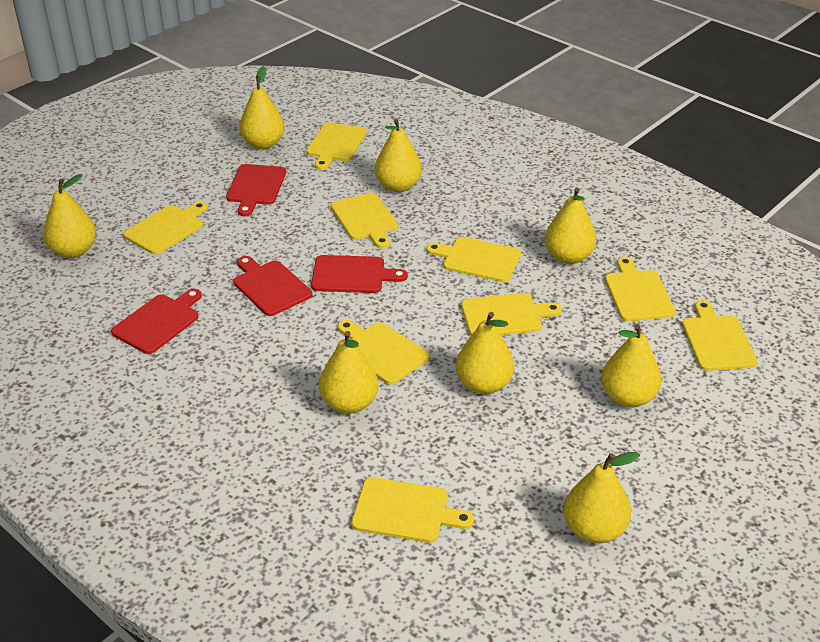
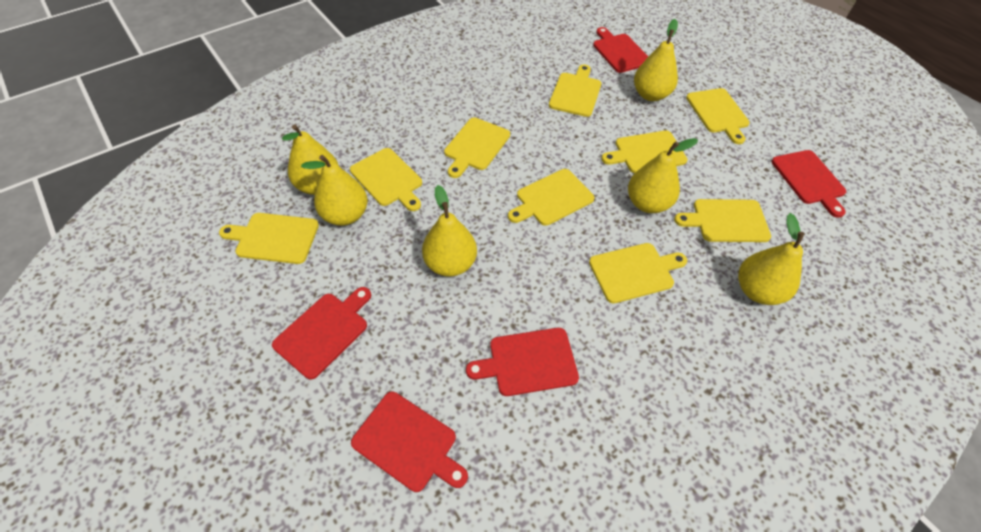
red cutting board: [111,289,202,354] [226,164,286,216] [233,256,312,316] [311,255,408,293] = 4 -> [272,287,371,380] [351,392,468,492] [466,328,579,396] [593,27,648,73] [771,150,846,218] = 5
yellow pear: [43,174,96,258] [239,66,285,149] [319,331,378,414] [375,119,422,192] [456,312,514,394] [545,187,596,264] [564,452,640,543] [601,324,661,408] = 8 -> [282,124,339,195] [301,155,368,226] [422,185,477,277] [628,138,698,213] [634,19,678,101] [738,213,804,305] = 6

